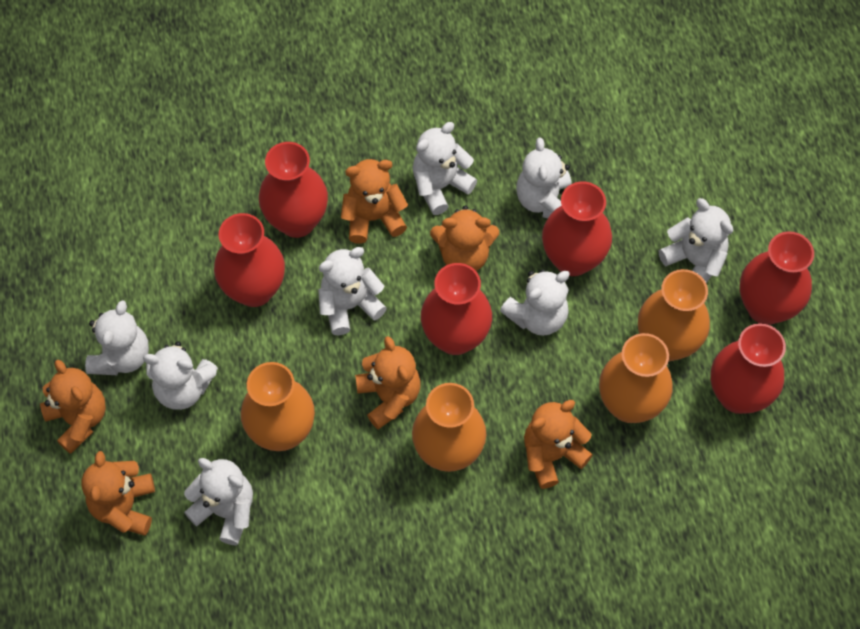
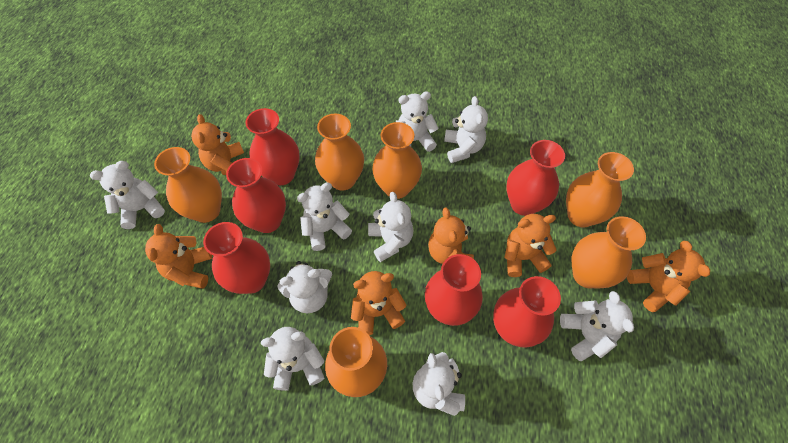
orange vase: [241,362,315,451] [412,383,486,472] [599,333,673,423] [638,269,710,361] = 4 -> [154,147,222,223] [315,113,364,190] [325,327,387,397] [372,122,422,199] [566,152,634,228] [572,216,646,289] = 6
white teddy bear: [85,300,149,375] [143,341,218,410] [184,458,253,545] [318,247,387,336] [412,122,477,215] [500,270,570,336] [516,137,572,218] [659,198,733,283] = 8 -> [90,161,165,229] [261,327,324,391] [277,261,332,313] [297,183,352,251] [368,192,414,262] [396,92,439,152] [413,352,465,416] [444,96,488,163] [560,291,634,361] = 9

